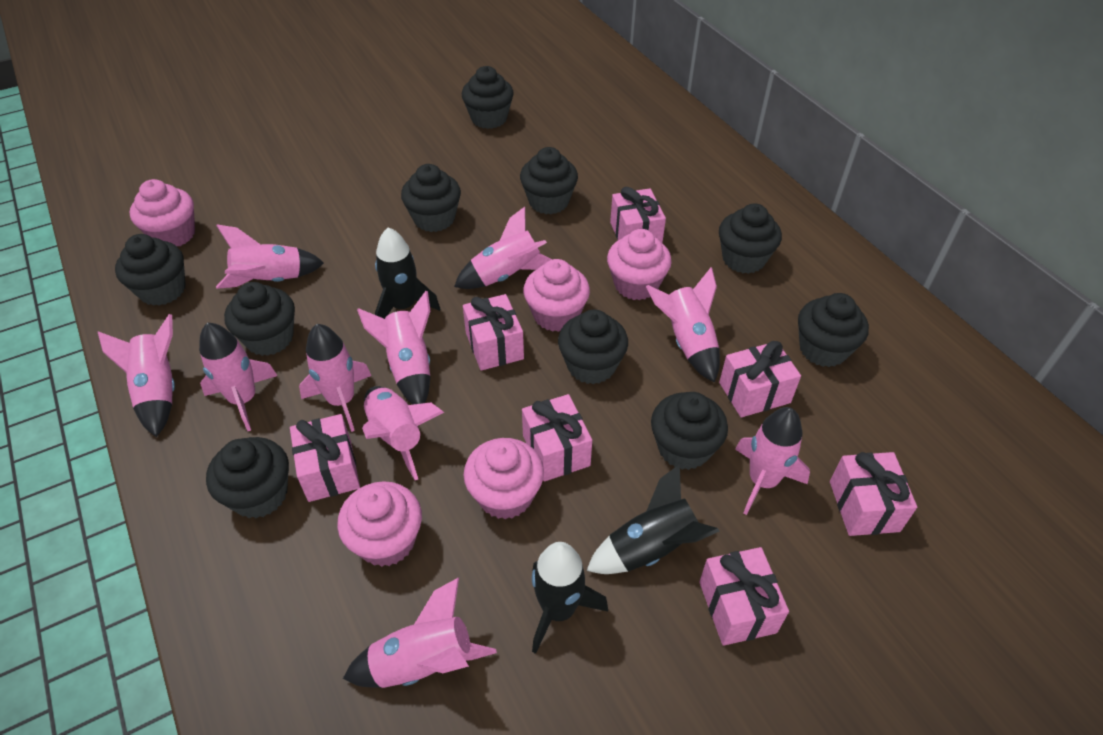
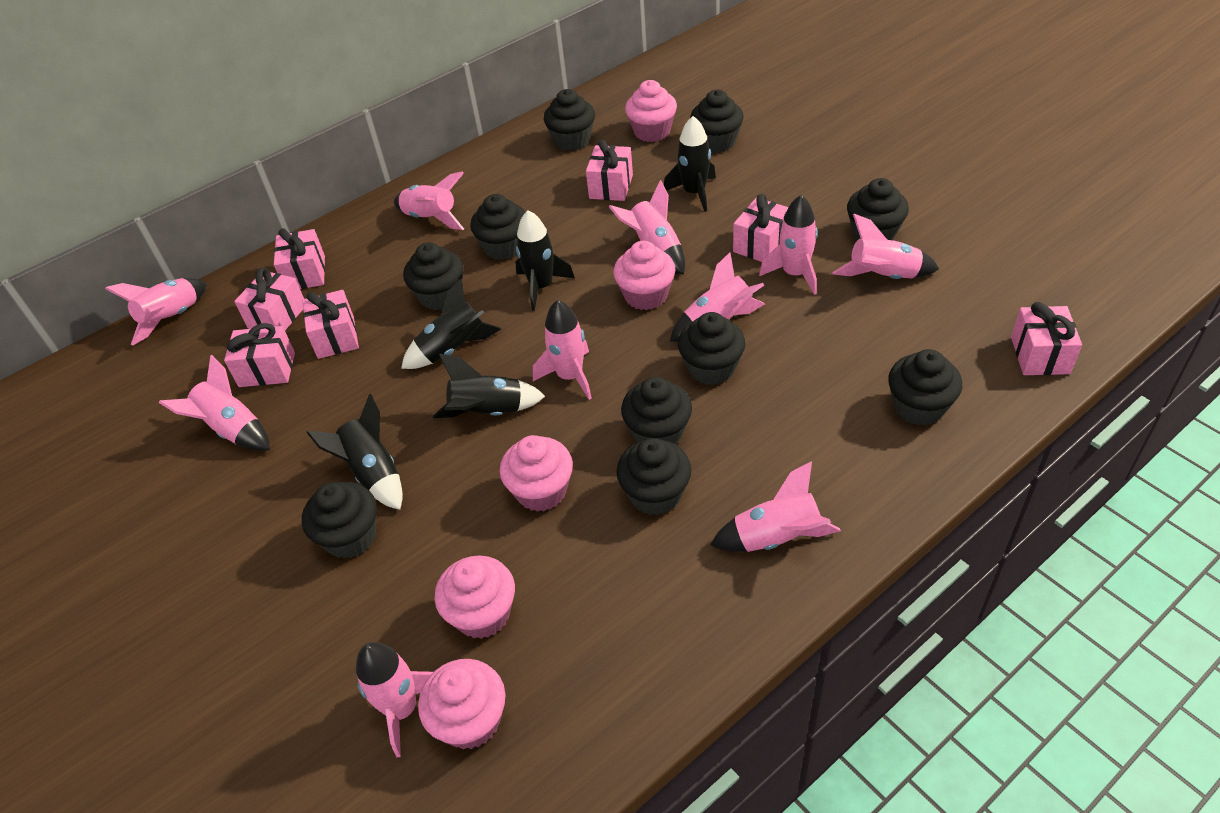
black rocket: [375,227,440,319] [532,542,608,654] [587,464,720,574] = 3 -> [306,394,403,510] [401,279,501,369] [433,354,545,418] [515,210,575,311] [664,116,716,212] = 5

